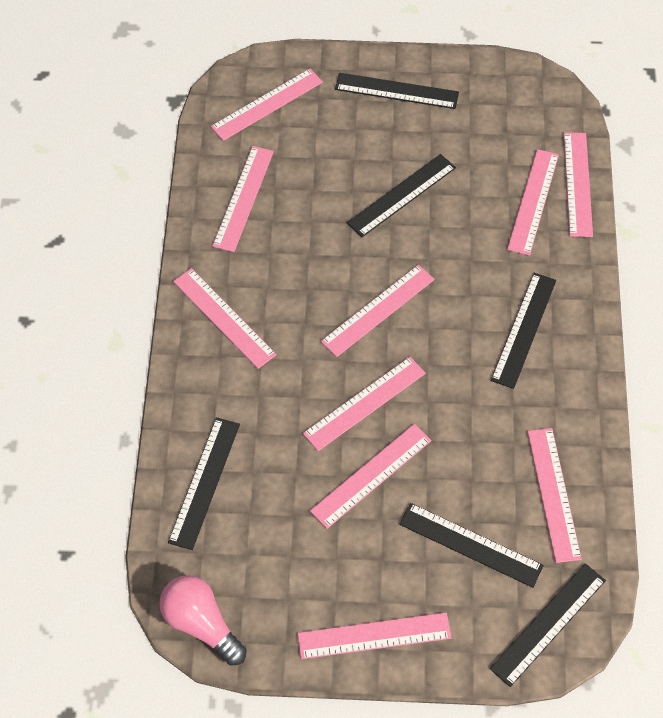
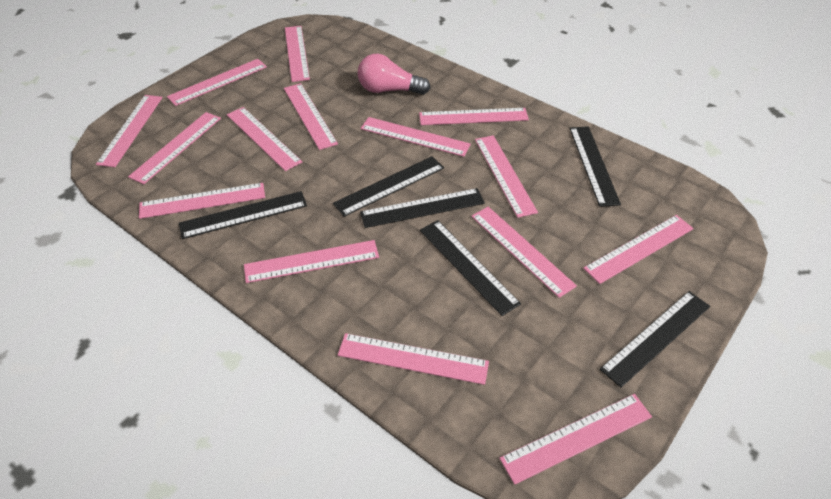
pink ruler: [173,268,277,369] [211,69,323,141] [212,146,274,252] [298,613,452,659] [303,357,426,451] [310,424,432,529] [321,265,435,357] [507,149,559,256] [528,428,582,563] [564,132,593,237] = 10 -> [96,95,163,167] [128,112,221,184] [139,183,265,219] [167,59,267,106] [227,107,302,171] [244,240,379,283] [284,83,338,150] [285,26,310,82] [338,333,489,385] [360,117,471,157] [419,108,529,125] [471,207,577,298] [475,135,538,218] [499,394,652,485] [583,215,694,284] = 15

